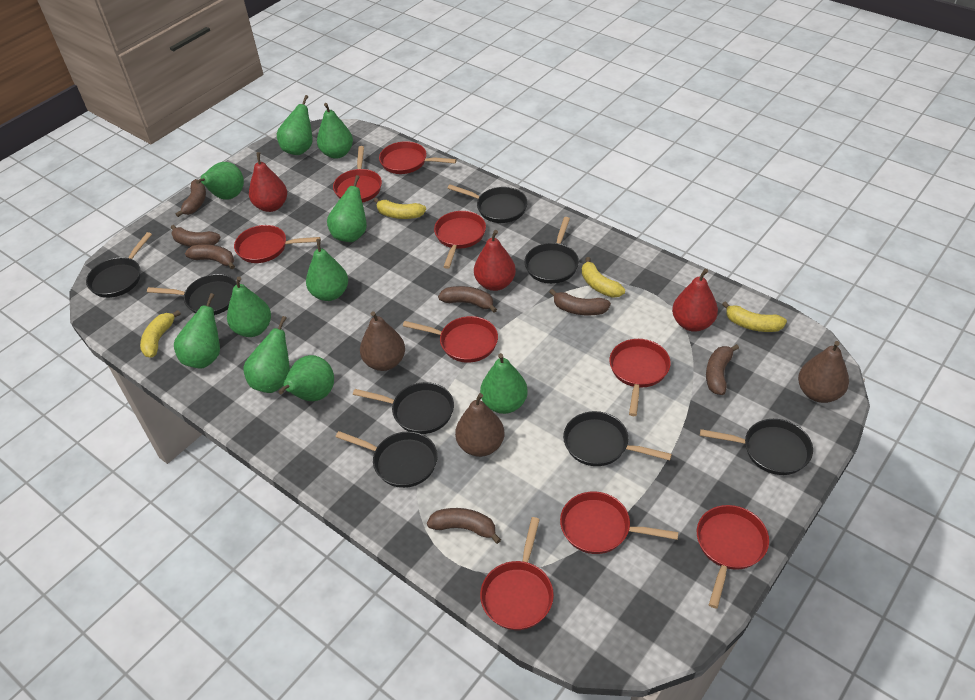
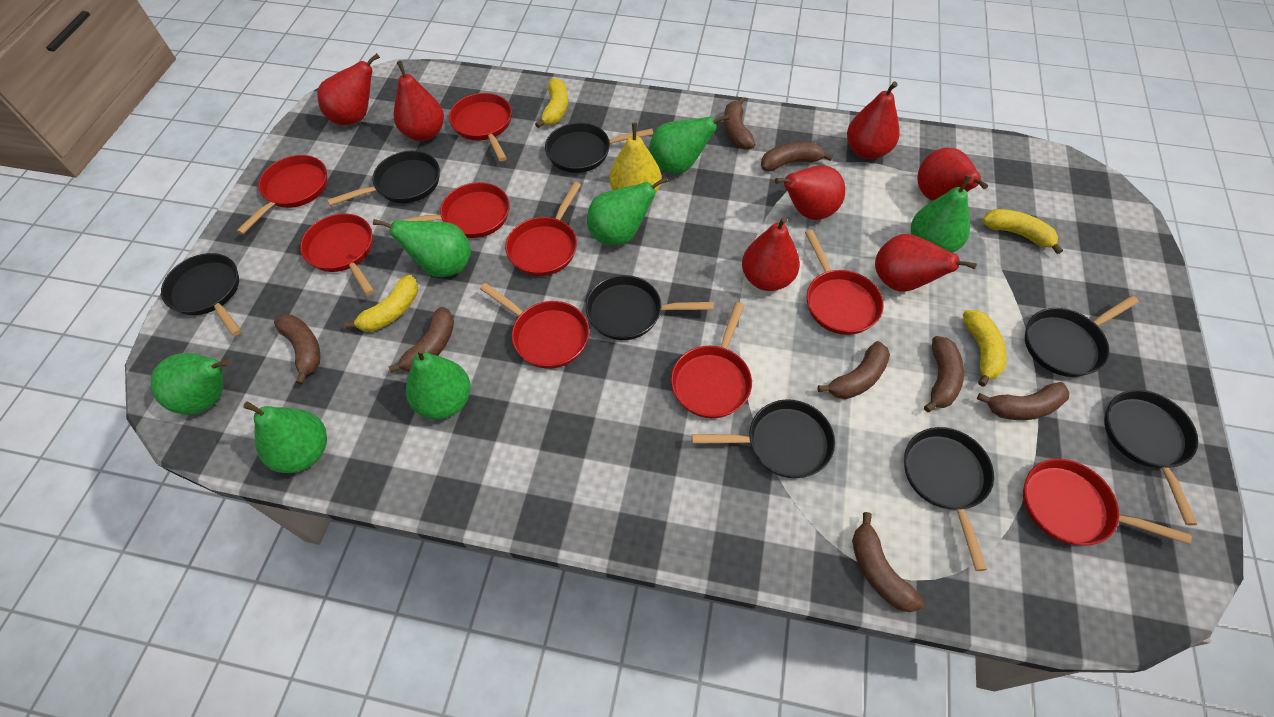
brown banana: [171,225,221,247] [175,179,206,217] [185,244,235,269] [427,508,501,544] [438,286,497,313] [550,289,611,315] [706,344,739,395] = 7 -> [274,315,320,385] [388,307,454,373] [724,97,756,150] [761,142,833,171] [818,341,890,399] [852,512,924,612] [924,336,964,412] [977,382,1070,420] = 8
brown pear: [360,311,405,371] [455,393,504,457] [798,341,849,403] = 3 -> none = 0
green pear: [174,293,220,368] [196,162,244,200] [227,277,271,337] [243,316,290,393] [277,95,313,155] [278,355,334,401] [306,239,348,301] [317,103,353,159] [327,175,367,242] [480,353,528,414] = 10 -> [150,353,230,415] [243,401,327,473] [373,219,471,277] [406,347,471,420] [587,177,668,245] [649,114,729,174] [911,175,972,253] = 7
red pear: [249,152,287,212] [474,230,516,291] [672,269,718,332] = 3 -> [317,53,380,125] [394,61,444,141] [742,217,800,291] [775,165,845,220] [847,81,900,159] [875,234,977,292] [917,148,988,201] = 7
yellow pear: none = 0 -> [609,123,661,192] = 1

